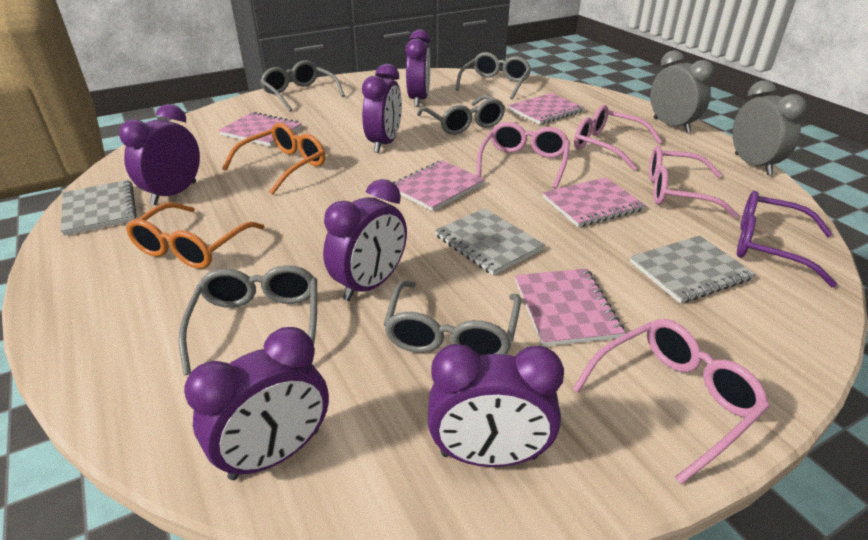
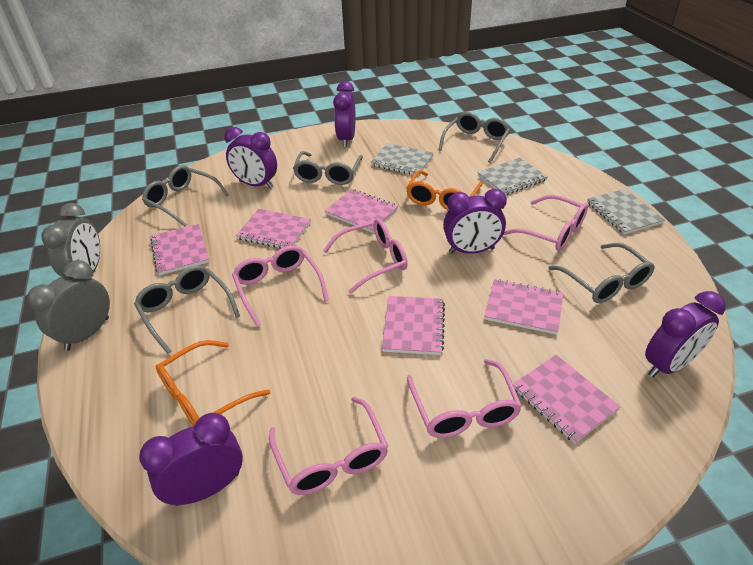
pink glasses: [476,122,570,189] [573,319,770,484] [574,105,662,170] [649,146,739,218] = 4 -> [232,246,328,327] [269,397,388,495] [323,219,408,294] [407,359,522,438] [503,195,588,251] = 5
pink notebook: [218,112,302,147] [393,160,485,211] [508,93,584,125] [515,268,625,346] [543,177,645,227] = 5 -> [150,224,209,275] [236,209,311,249] [325,189,398,233] [382,296,445,355] [484,279,563,335] [513,355,621,444] = 6
purple clock: [119,104,200,205] [184,327,329,480] [323,179,407,301] [362,64,402,153] [405,29,430,107] [428,344,564,467] = 6 -> [139,413,243,506] [224,127,277,189] [333,81,355,147] [443,189,507,254] [645,291,726,377] = 5
purple glasses: [737,191,837,287] = 1 -> none = 0

